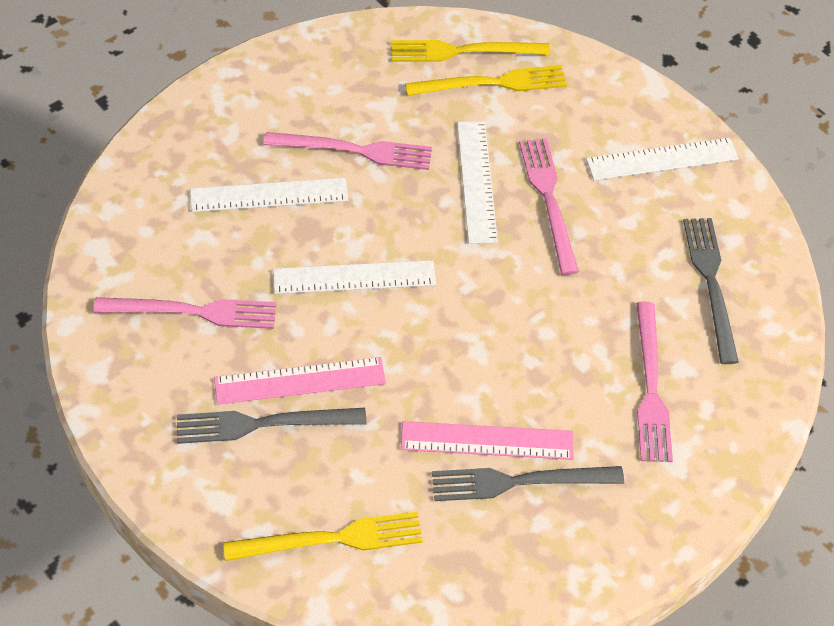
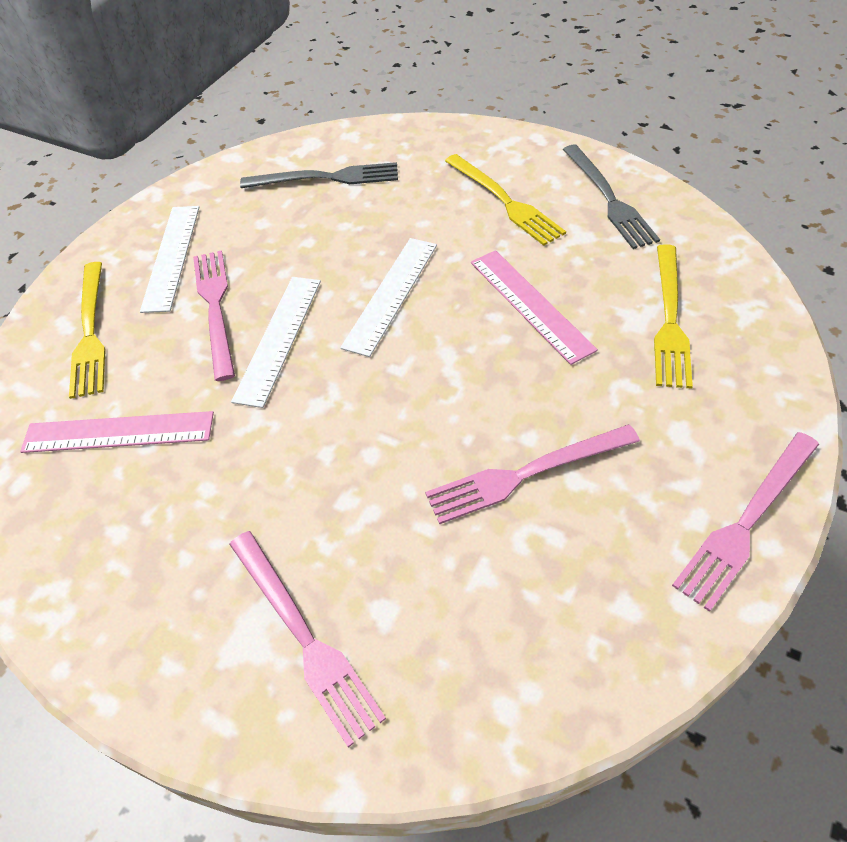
grey fork: [177,408,366,444] [432,466,624,501] [683,218,739,364] = 3 -> [240,162,398,188] [563,145,660,249] = 2
white ruler: [190,178,348,212] [273,260,436,294] [457,121,498,244] [586,138,739,181] = 4 -> [140,206,200,313] [231,277,321,408] [340,238,437,357] = 3

